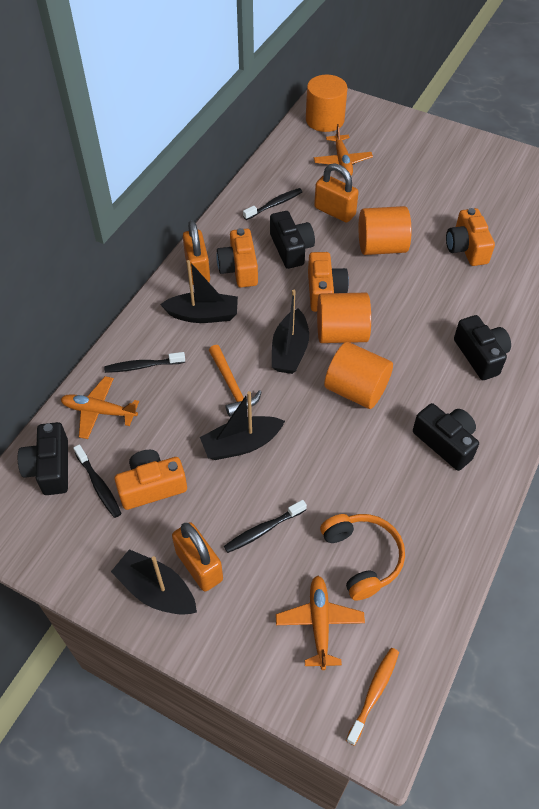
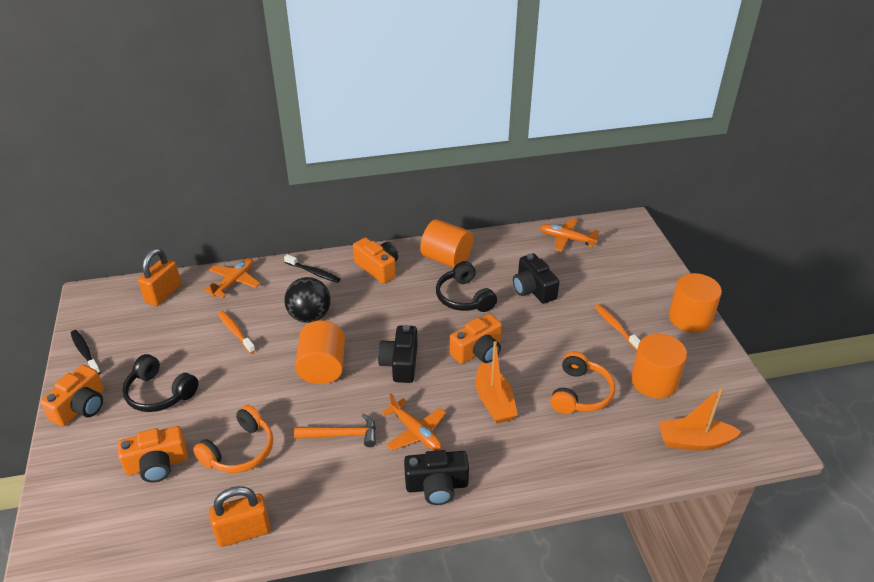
black ball: none = 0 -> [284,277,331,323] = 1
black boat: [111,549,197,615] [160,260,238,323] [200,391,285,460] [272,290,309,374] = 4 -> none = 0
black camera: [18,422,68,495] [270,211,315,269] [413,403,479,471] [454,315,511,380] = 4 -> [378,325,417,383] [404,450,469,505] [513,253,560,304] = 3
black headphones: none = 0 -> [122,354,198,412] [436,261,497,312] = 2
black toothbrush: [73,444,122,518] [104,352,185,373] [224,500,307,553] [243,188,302,220] = 4 -> [71,330,101,374] [284,254,340,283] = 2
orange boat: none = 0 -> [476,341,518,424] [659,387,741,450] = 2
orange headphones: [320,514,405,601] = 1 -> [193,405,273,473] [550,351,615,414] = 2
orange padlock: [172,522,223,592] [183,220,210,285] [314,163,359,223] = 3 -> [138,248,181,306] [209,486,271,547] = 2
orange toothbrush: [346,648,399,746] = 1 -> [218,311,256,354] [595,304,641,350] = 2

